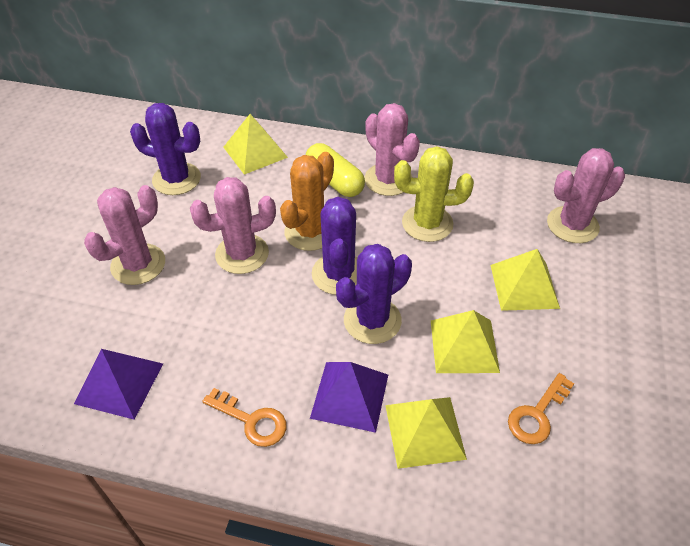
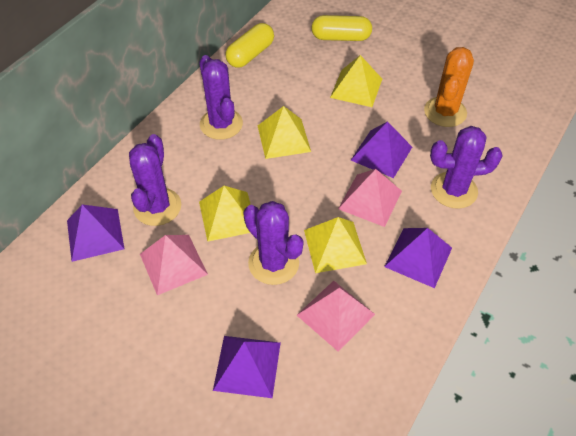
orange key: [202,388,287,447] [508,373,574,444] = 2 -> none = 0
pink cactus: [84,185,165,285] [190,177,276,274] [365,103,420,196] [547,148,625,243] = 4 -> none = 0
pink pyramid: none = 0 -> [140,235,208,295] [297,281,375,352] [338,169,402,227] = 3
purple cactus: [130,103,201,195] [312,197,357,295] [336,244,412,344] = 3 -> [129,134,181,226] [199,55,243,140] [243,201,304,285] [430,126,503,209] = 4
purple pyramid: [74,349,163,420] [310,362,388,433] = 2 -> [67,204,124,262] [213,336,281,398] [351,121,412,178] [384,228,452,288] = 4
yellow cactus: [394,146,474,242] = 1 -> none = 0
yellow capsule: [306,143,365,197] = 1 -> [226,23,274,68] [311,15,372,41] = 2

